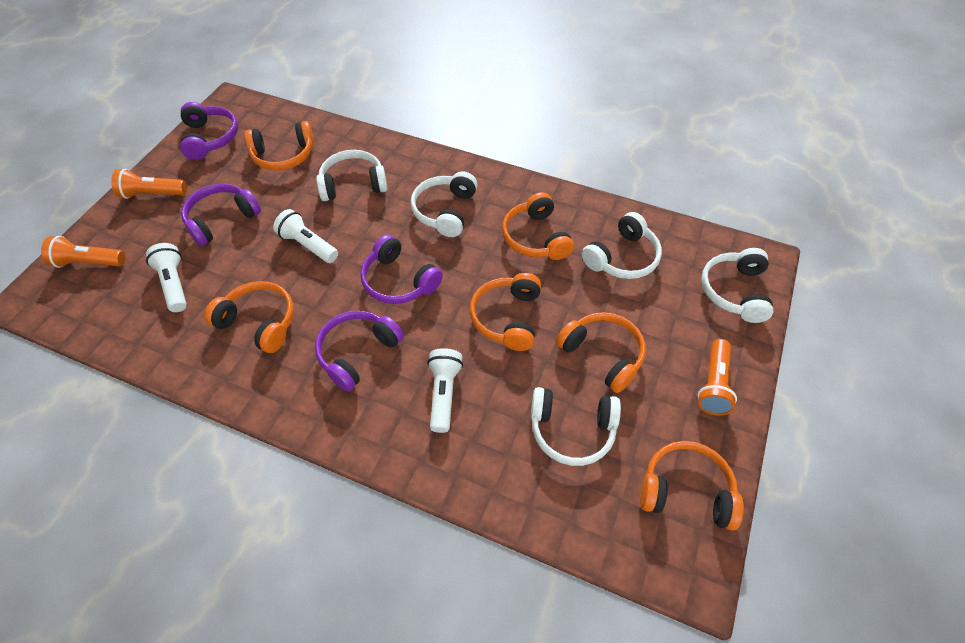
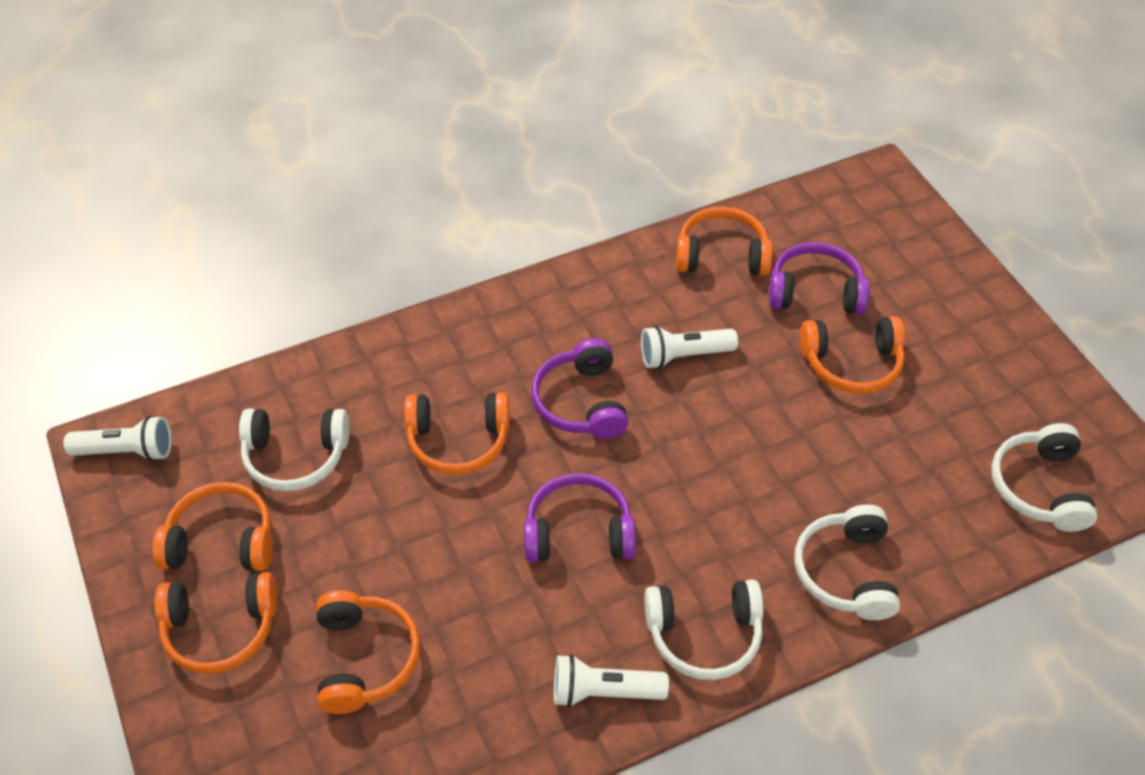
orange flashlight: [41,236,125,268] [111,169,187,199] [697,339,737,416] = 3 -> none = 0
purple headphones: [180,102,238,160] [181,184,261,246] [315,311,404,392] [360,234,443,304] = 4 -> [524,473,636,562] [531,338,628,439] [769,242,870,315] = 3
white headphones: [316,150,388,201] [411,171,478,237] [531,387,621,466] [582,212,662,279] [701,248,773,323] = 5 -> [239,409,350,491] [645,579,763,680] [794,504,900,620] [992,423,1097,532] = 4

